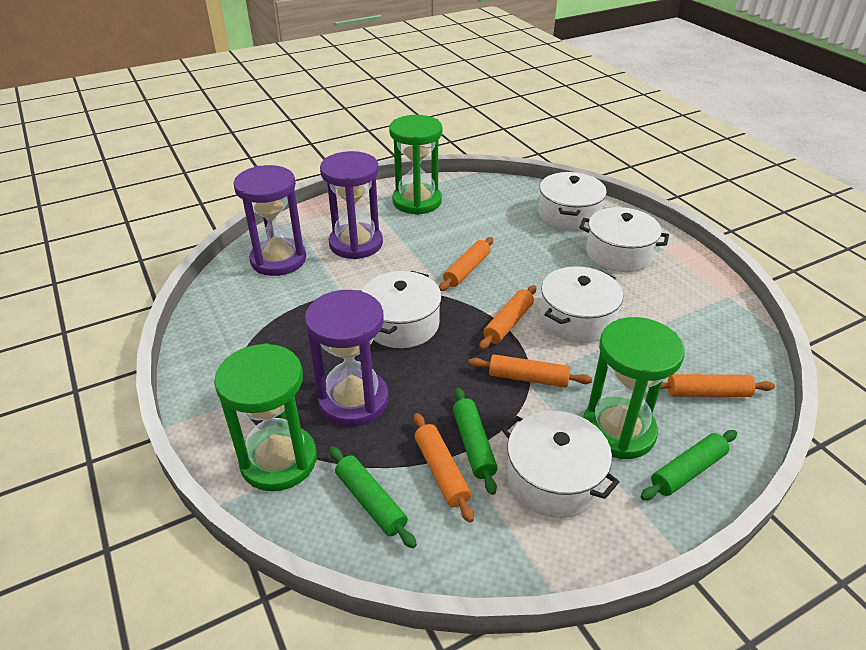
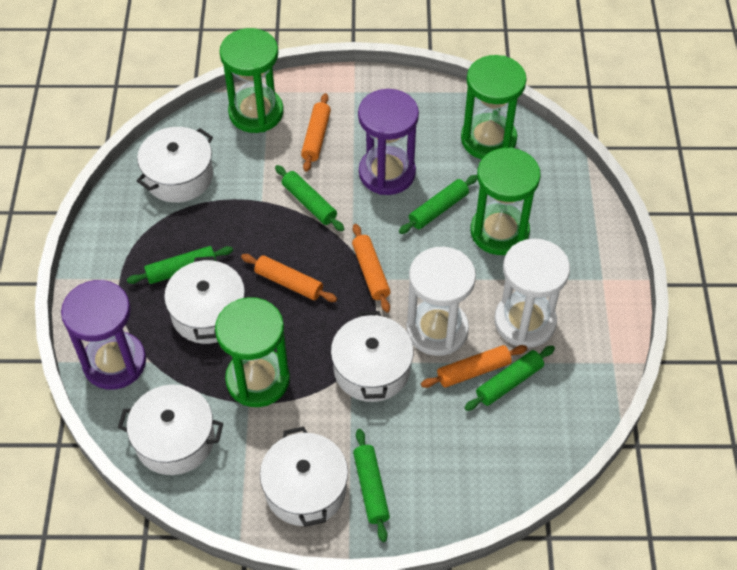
green hourglass: [214,343,317,491] [389,115,443,215] [583,317,685,459] = 3 -> [215,297,290,407] [220,28,284,133] [461,55,527,159] [470,147,541,255] = 4
green rolling pin: [329,447,417,548] [453,387,498,495] [640,430,737,500] = 3 -> [127,246,233,284] [275,165,344,231] [353,429,390,542] [399,175,477,234] [464,346,555,411] = 5
orange rolling pin: [414,413,474,523] [439,237,493,291] [468,354,592,388] [479,285,537,350] [660,374,775,397] = 5 -> [241,254,337,302] [301,93,331,172] [352,224,391,313] [421,345,527,388] = 4
purple hourglass: [233,165,306,276] [305,290,388,426] [320,151,383,259] = 3 -> [61,280,146,390] [358,89,419,195] = 2
white hourglass: none = 0 -> [406,247,476,356] [494,238,570,348] = 2

